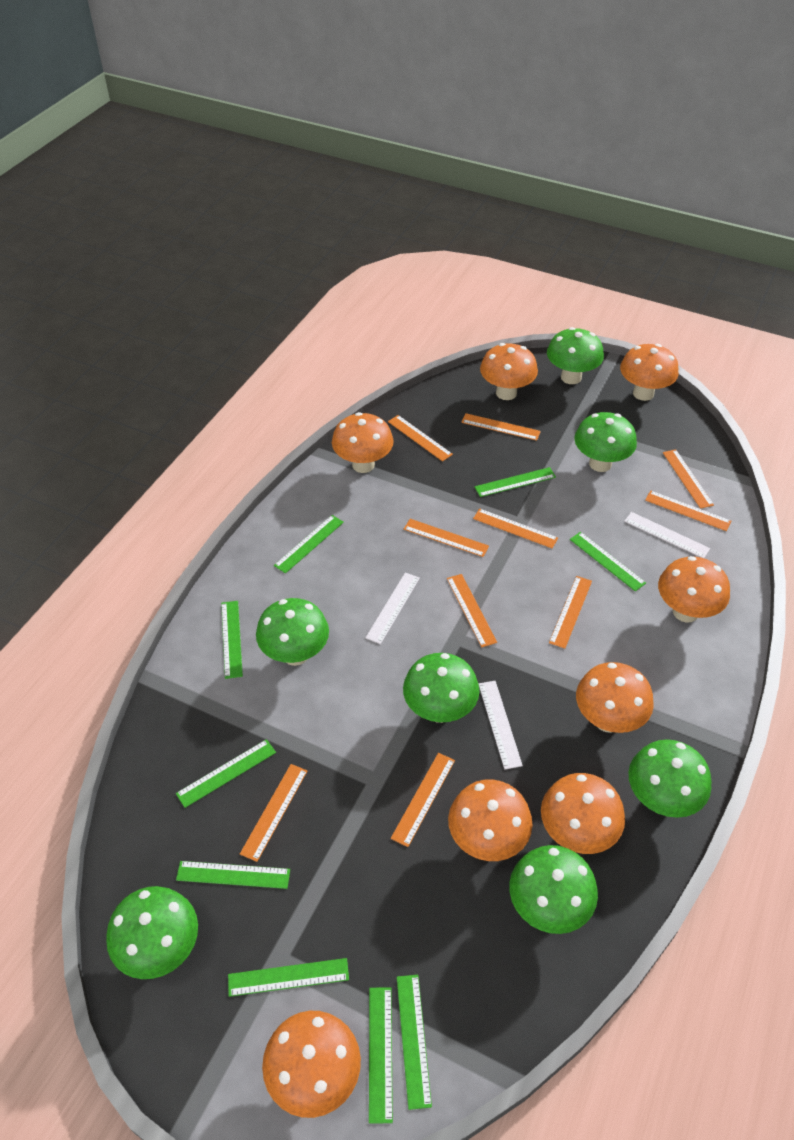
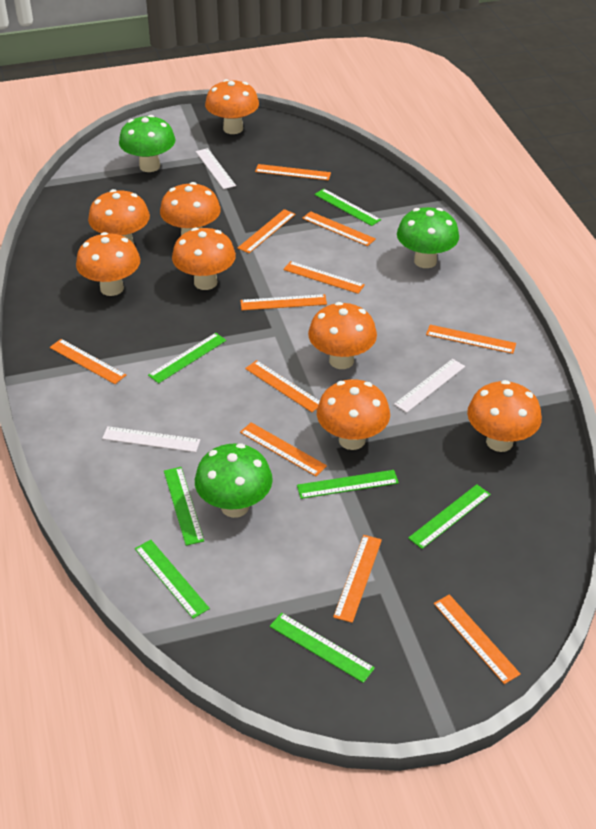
green mushroom: [106,886,198,979] [256,598,329,666] [403,653,479,723] [509,845,598,934] [547,327,604,384] [574,412,637,472] [629,739,711,818] = 7 -> [119,115,176,172] [195,444,273,518] [397,207,459,268] = 3
green ruler: [176,739,276,808] [176,861,290,889] [221,601,243,679] [228,958,349,997] [274,515,344,574] [369,987,393,1124] [397,975,432,1110] [475,467,556,497] [570,532,646,591] = 9 -> [135,540,210,619] [148,333,227,383] [164,467,204,546] [270,613,375,683] [297,470,399,499] [314,189,381,226] [408,484,491,549] = 7
orange ruler: [240,764,307,862] [388,415,453,462] [391,753,455,847] [404,519,489,557] [447,574,497,647] [461,413,541,441] [473,509,558,548] [549,576,592,649] [645,491,731,531] [663,449,714,509] = 10 -> [50,339,126,384] [238,209,296,253] [240,294,327,310] [240,422,327,476] [245,360,320,412] [255,164,331,180] [283,261,365,294] [302,211,376,246] [333,535,382,623] [426,325,516,354] [434,594,521,684] = 11

